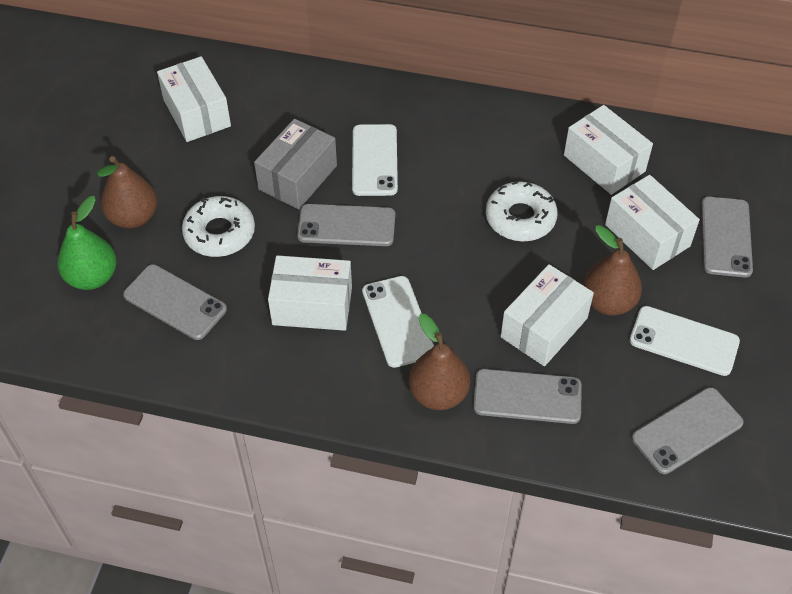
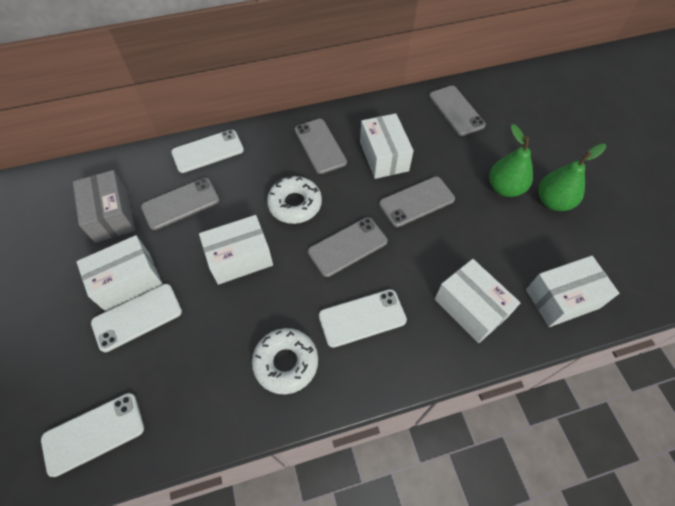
brown pear: [97,156,157,228] [409,314,470,410] [583,225,642,316] = 3 -> none = 0
green pear: [58,196,117,290] = 1 -> [489,124,533,197] [539,143,606,211] = 2
white phone: [352,124,398,196] [362,276,434,368] [630,306,740,376] = 3 -> [41,393,144,477] [91,284,182,352] [171,130,244,173] [319,289,407,348] = 4

